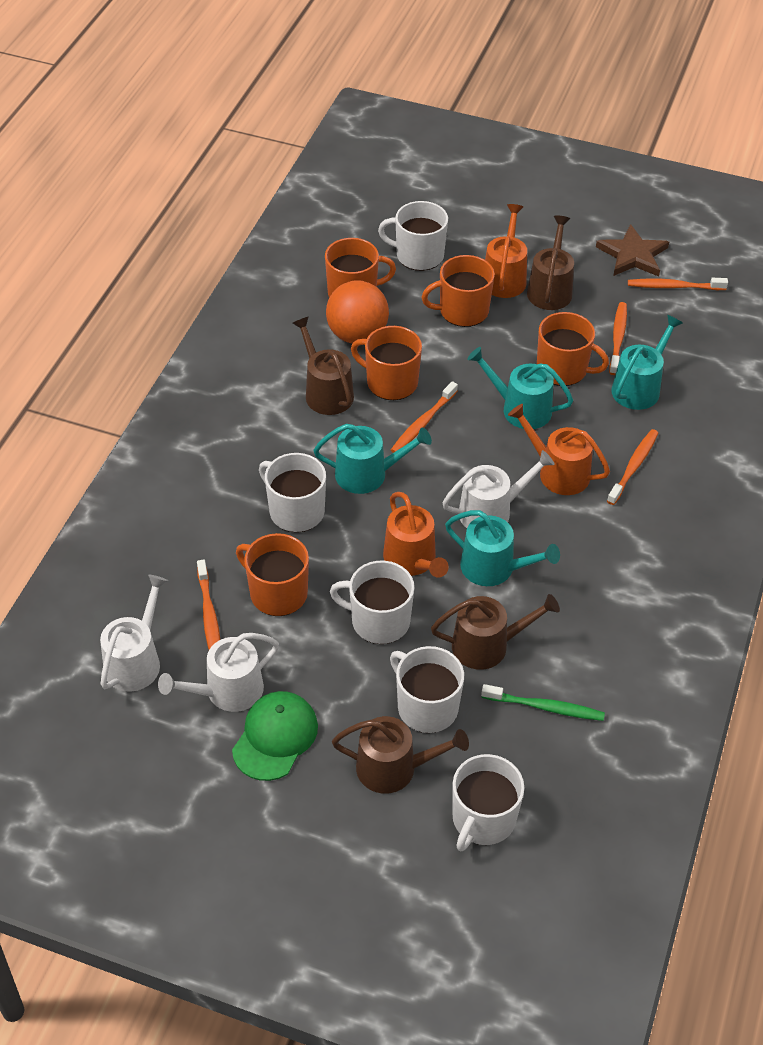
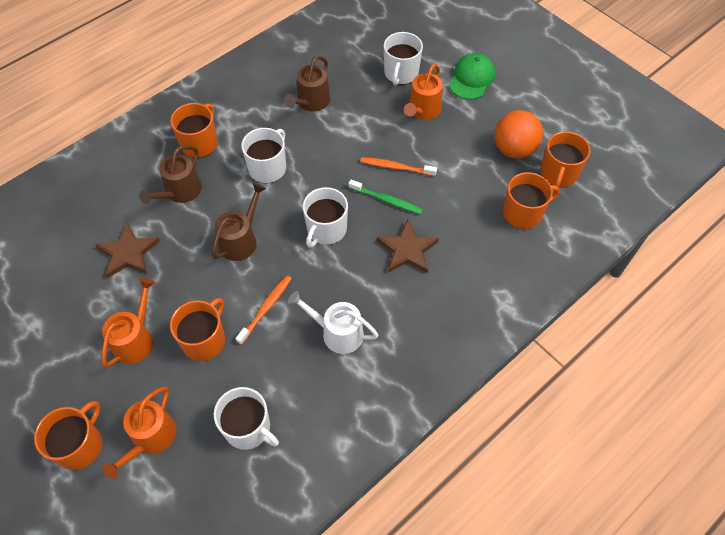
brown star: [596,224,669,276] = 1 -> [95,222,160,278] [377,219,439,273] = 2
brown watering can: [293,316,354,415] [332,716,469,794] [431,594,560,670] [527,215,574,310] = 4 -> [139,145,202,204] [212,183,266,261] [284,56,330,112] = 3
orange toothbrush: [197,560,220,649] [391,381,458,453] [607,429,658,505] [609,302,627,375] [628,278,728,290] = 5 -> [235,275,292,345] [360,157,437,176] = 2
turquoise watering can: [313,424,432,494] [445,510,560,586] [467,347,573,429] [612,315,683,410] = 4 -> none = 0
white mug: [259,453,326,533] [330,561,415,644] [378,201,448,271] [390,646,464,733] [452,754,524,852] = 5 -> [214,387,279,450] [241,128,286,183] [303,187,348,248] [384,32,423,86] = 4
white watering can: [100,574,168,692] [158,633,279,712] [442,450,555,528] = 3 -> [288,291,378,354] = 1

